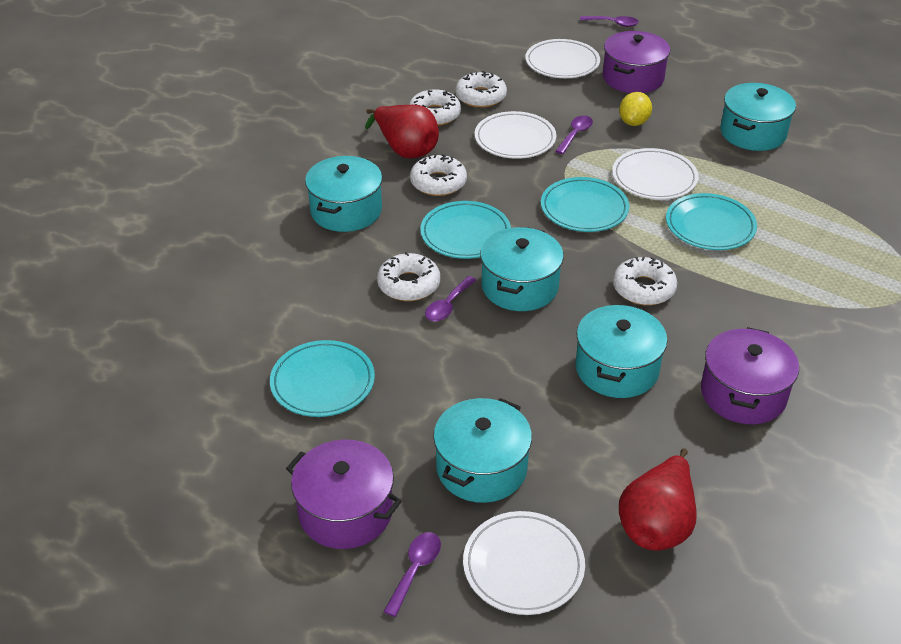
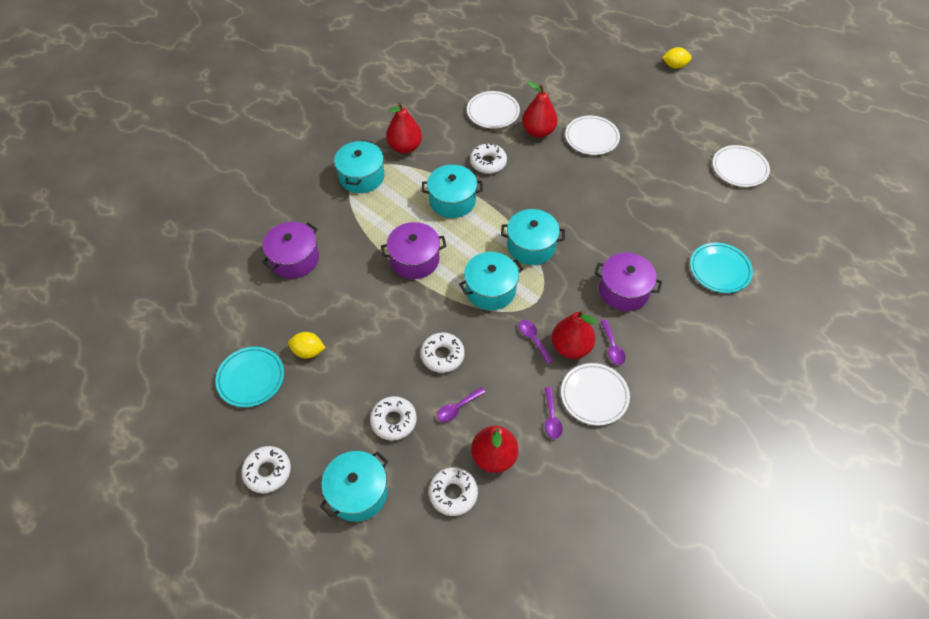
red pear: [365,105,439,158] [619,448,697,551] = 2 -> [386,102,422,154] [471,426,518,473] [522,81,558,138] [552,310,596,359] = 4
turquoise plate: [270,340,375,417] [420,201,511,259] [541,177,630,232] [666,193,757,250] = 4 -> [216,347,284,407] [690,243,753,293] = 2
yellow lemon: [619,92,652,126] = 1 -> [288,332,325,358] [662,47,692,69] = 2

